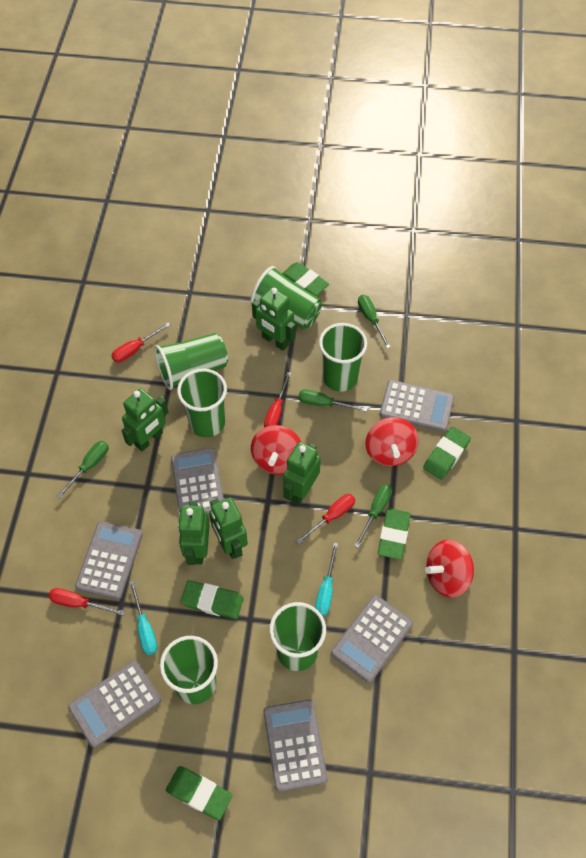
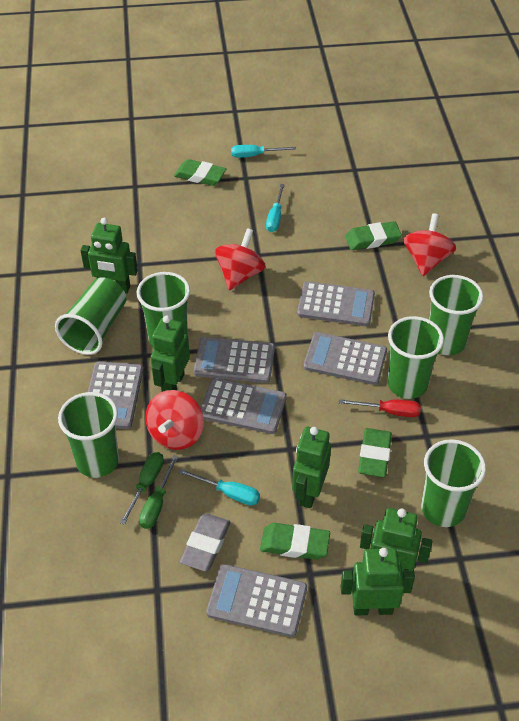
green eraser: [166,766,233,820] [181,580,243,619] [282,262,329,296] [378,508,410,560] [423,426,471,480] = 5 -> [174,159,226,186] [260,523,330,560] [345,221,402,250] [358,428,392,477] = 4
green screwdriver: [57,441,109,498] [298,389,368,412] [355,484,392,548] [358,295,390,348] = 4 -> [120,452,164,525] [139,455,178,529] = 2
grey eraser: none = 0 -> [180,513,231,571] = 1
red screwdriver: [49,588,125,615] [111,323,170,363] [264,372,291,428] [296,494,355,544] = 4 -> [339,399,421,417] = 1
turquoise screwdriver: [129,580,157,655] [315,543,338,616] = 2 -> [178,469,260,506] [231,145,296,158] [266,184,285,232] = 3

